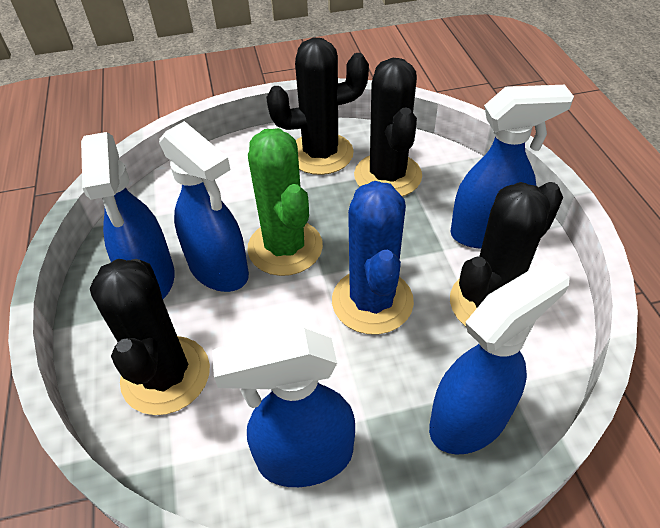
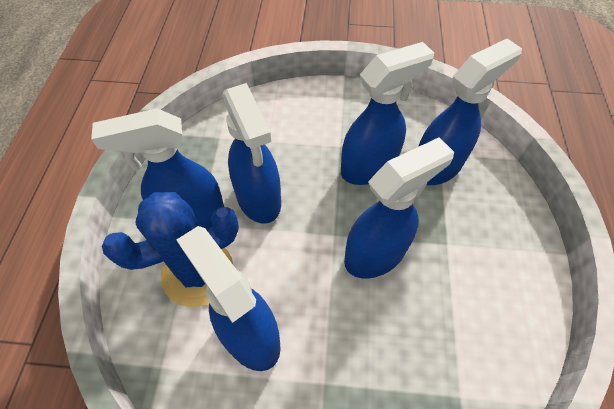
black cactus: [90,259,210,415] [266,38,369,175] [354,58,422,197] [450,182,563,327] = 4 -> none = 0
blue spray bottle: [81,132,174,299] [159,121,249,292] [212,327,355,487] [429,260,570,455] [450,85,574,249] = 5 -> [91,108,224,229] [177,226,281,371] [222,83,281,224] [341,42,434,185] [344,137,454,279] [418,38,522,185] = 6
green cactus: [247,128,323,276] = 1 -> none = 0

